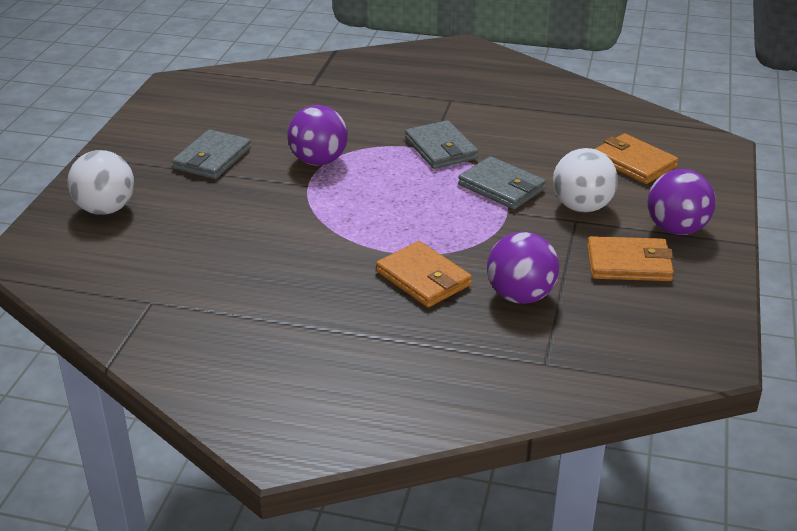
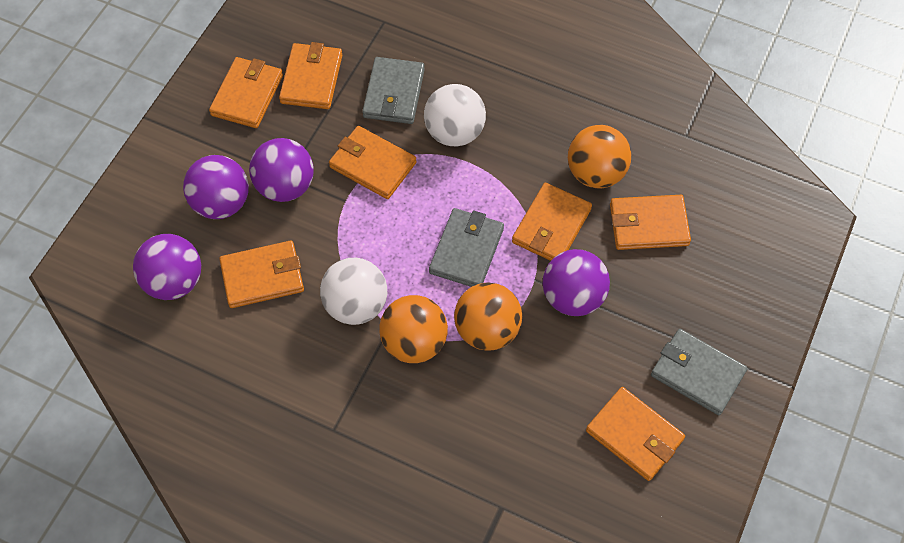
orange ball: none = 0 -> [379,295,448,363] [454,282,522,351] [568,125,631,188] = 3
orange wallet: [376,241,472,307] [587,236,674,281] [595,133,679,184] = 3 -> [209,57,283,128] [219,240,304,308] [279,42,342,109] [329,126,417,199] [512,183,592,261] [586,387,685,481] [610,195,691,250] = 7
purple ball: [287,105,348,166] [487,232,559,304] [647,169,716,235] = 3 -> [133,234,201,300] [183,155,249,219] [249,138,314,202] [543,249,610,316] = 4

